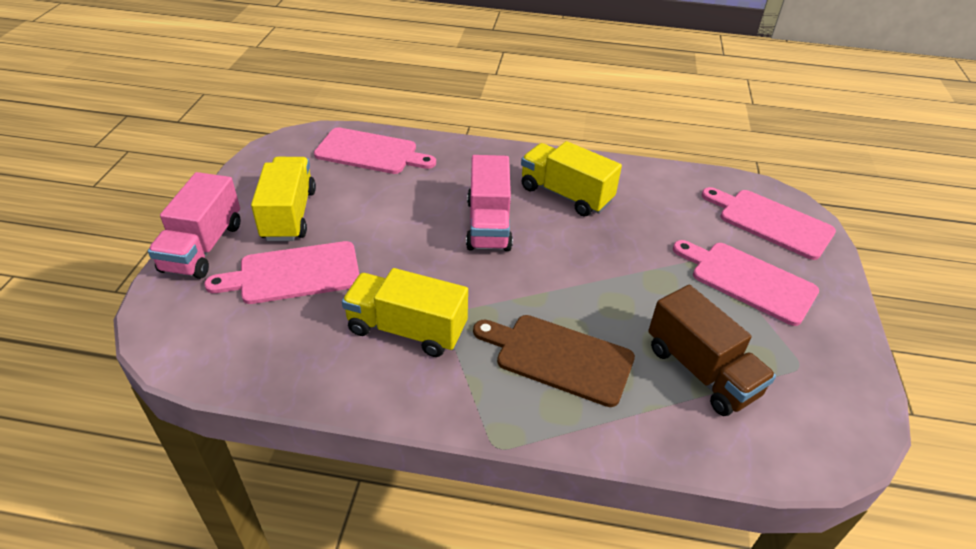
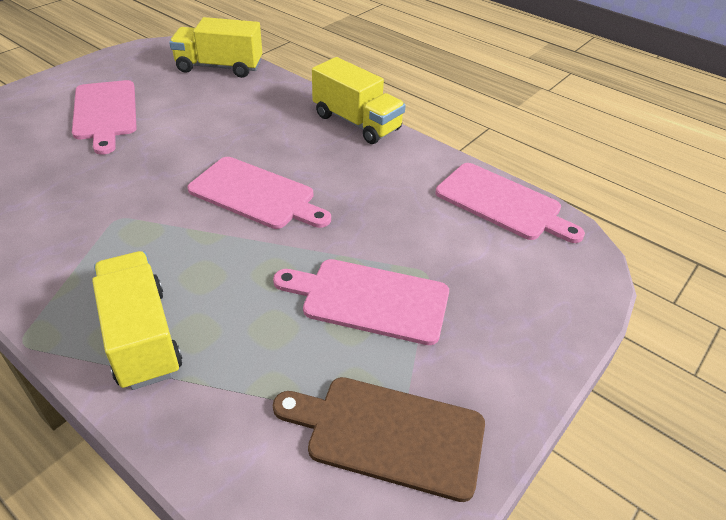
brown truck: [648,285,776,416] = 1 -> none = 0
pink truck: [148,172,240,279] [466,155,513,251] = 2 -> none = 0

